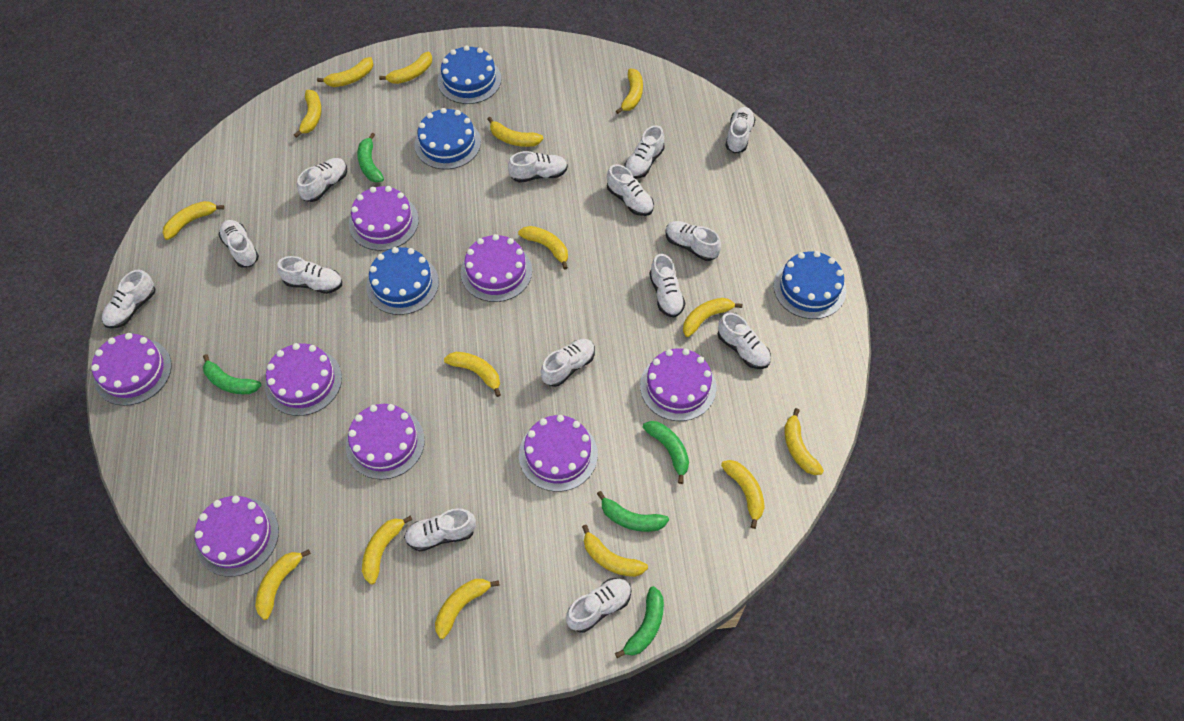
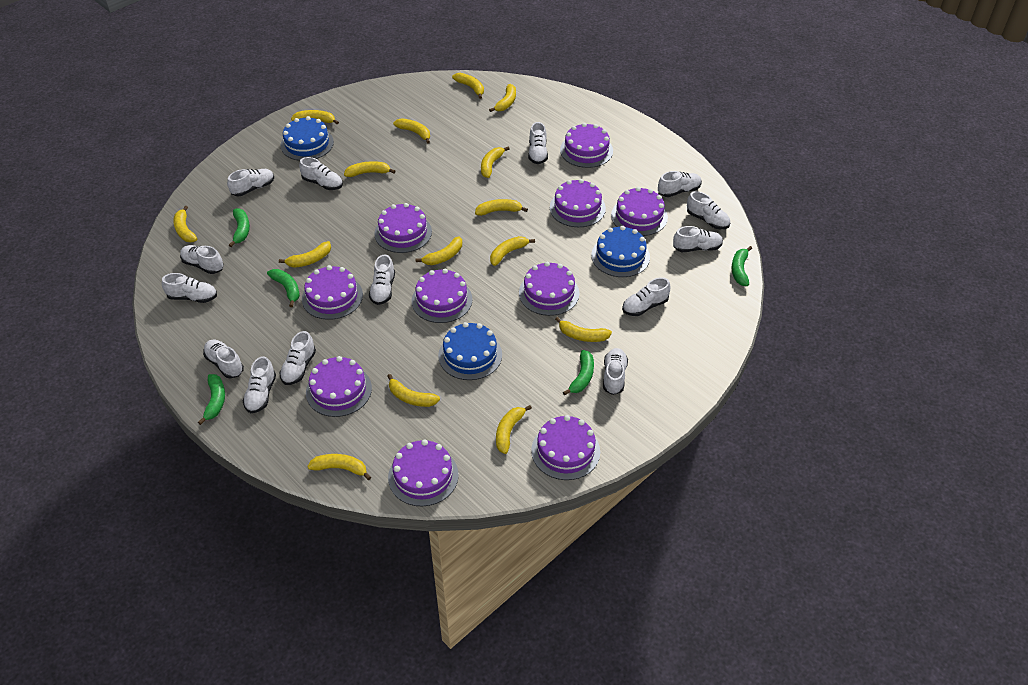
blue cake: [366,247,439,315] [414,108,481,169] [437,45,501,104] [774,251,846,319] = 4 -> [281,116,334,161] [438,322,502,380] [591,226,650,277] = 3
purple cake: [91,333,172,406] [195,496,279,577] [265,343,342,416] [346,404,425,480] [349,186,419,251] [461,234,532,302] [519,415,598,492] [640,348,716,421] = 8 -> [302,265,363,320] [306,356,372,417] [374,203,432,253] [388,439,459,506] [411,269,472,323] [519,262,579,316] [531,415,600,480] [550,179,606,227] [560,123,613,168] [611,187,668,236] = 10

